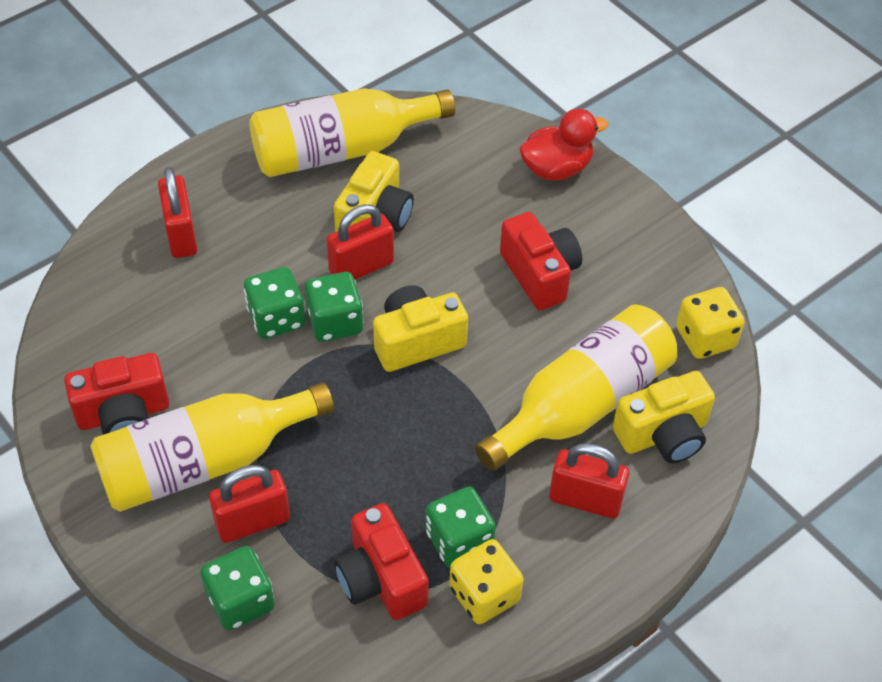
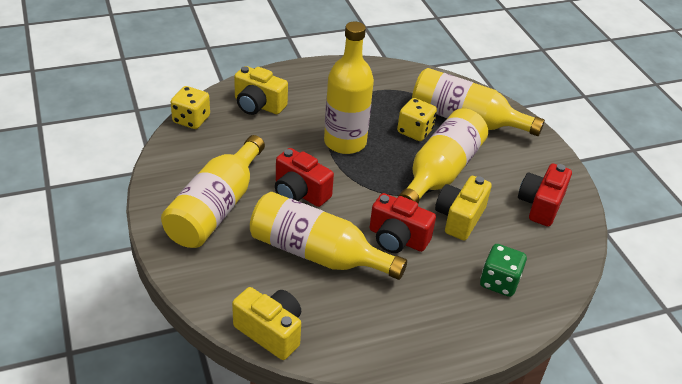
green dice: [200,546,275,631] [244,267,305,339] [305,272,363,342] [426,487,496,568] = 4 -> [480,244,527,297] = 1
red duck: [519,109,608,181] = 1 -> none = 0
red padlock: [158,167,197,258] [209,465,290,543] [327,204,394,280] [549,443,629,519] = 4 -> none = 0
yellow bottle: [90,382,334,512] [249,88,455,177] [475,304,677,471] = 3 -> [161,135,265,248] [250,192,407,280] [324,22,374,154] [398,108,488,203] [412,68,545,136] = 5

